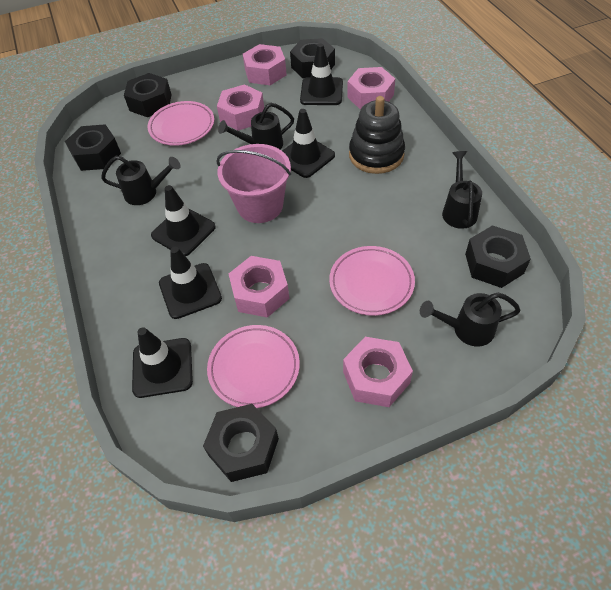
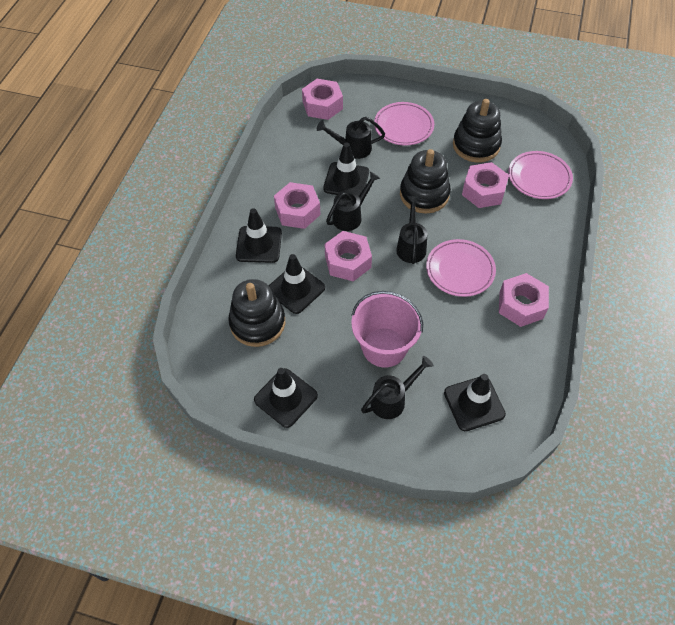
black nut: [65,124,121,171] [124,73,172,117] [203,404,279,482] [290,38,335,79] [465,225,531,288] = 5 -> none = 0
black stacking toy: [349,96,405,174] = 1 -> [228,279,285,347] [400,149,451,214] [453,99,502,163] = 3

